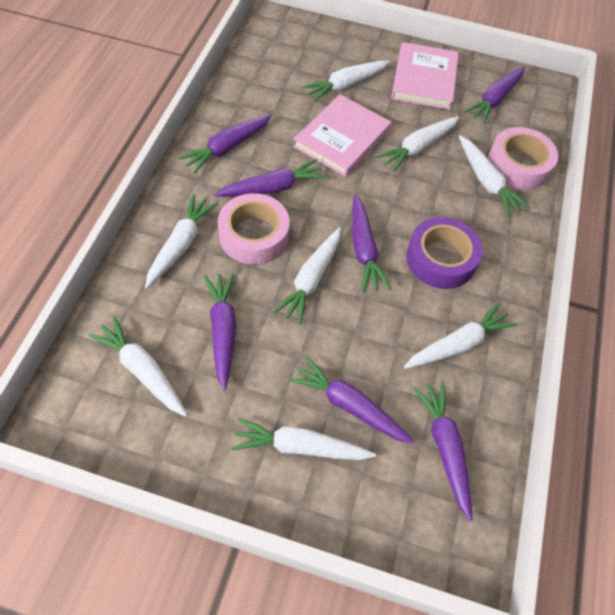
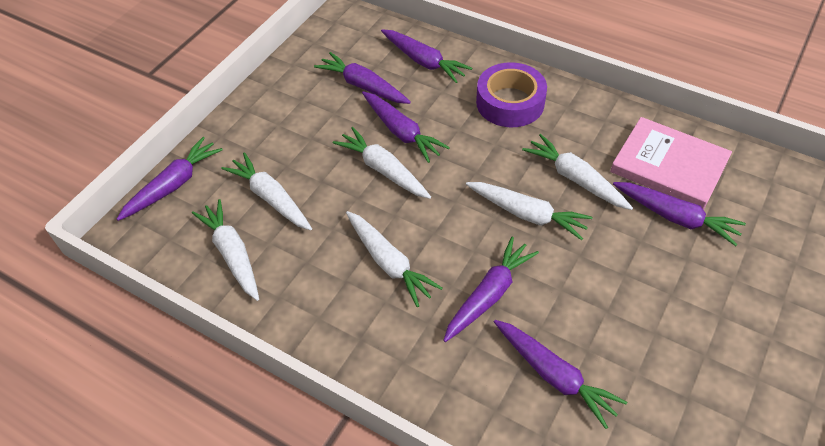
pink book: [293,94,391,177] [391,42,459,110] = 2 -> [610,117,732,210] = 1
pink tape: [218,193,290,264] [488,127,558,190] = 2 -> none = 0
white carrot: [89,316,187,417] [145,194,218,288] [231,417,376,460] [274,227,341,325] [302,60,390,102] [376,117,459,172] [404,303,517,369] [459,136,530,217] = 8 -> [192,199,259,301] [221,152,312,230] [333,127,431,199] [346,211,443,307] [466,182,593,240] [522,134,633,210] = 6

